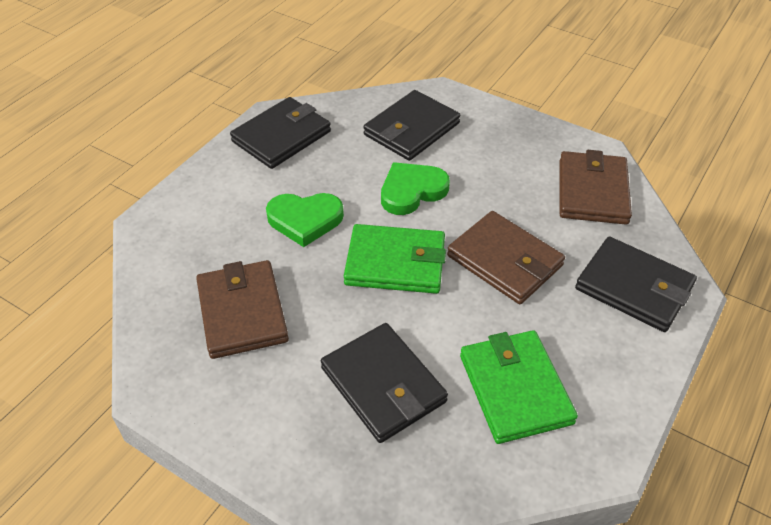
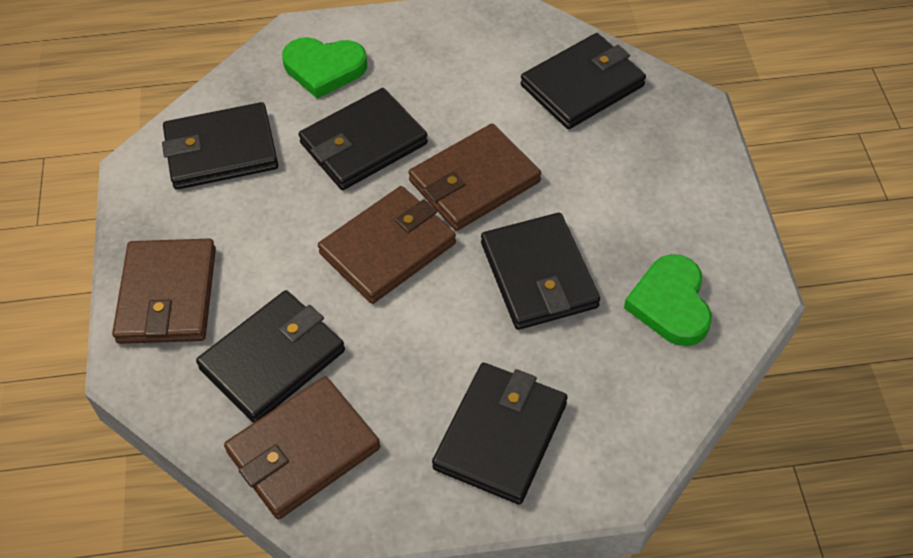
black wallet: [230,97,331,169] [321,323,448,443] [363,90,460,161] [575,236,697,332] = 4 -> [162,102,278,190] [196,290,345,423] [298,88,428,190] [432,363,568,505] [481,213,600,330] [521,33,646,129] = 6
brown wallet: [196,260,289,359] [447,211,565,304] [560,150,632,225] = 3 -> [112,238,216,344] [224,376,380,520] [318,186,456,304] [408,124,541,231] = 4
green wallet: [344,224,446,294] [460,330,578,444] = 2 -> none = 0

